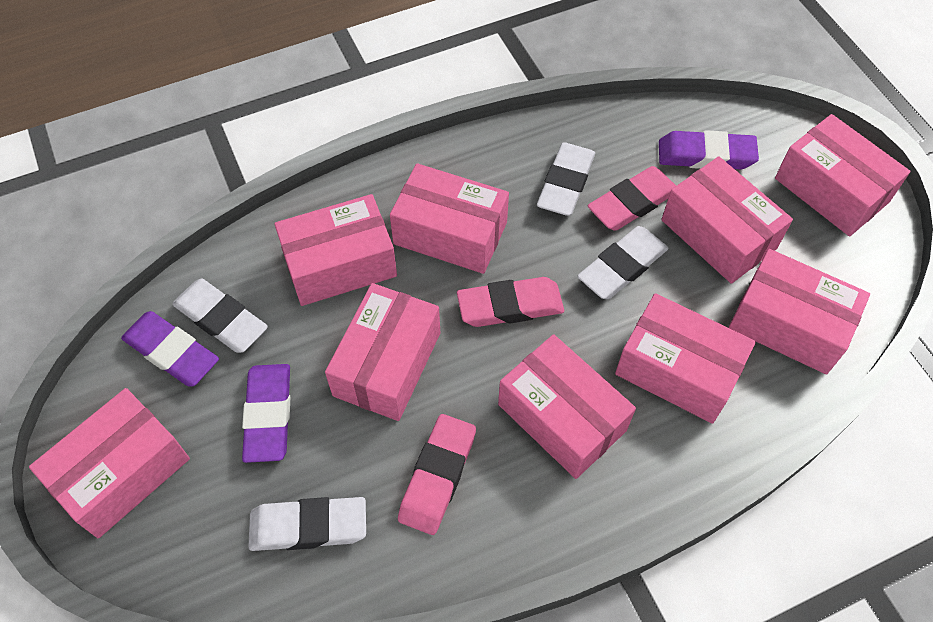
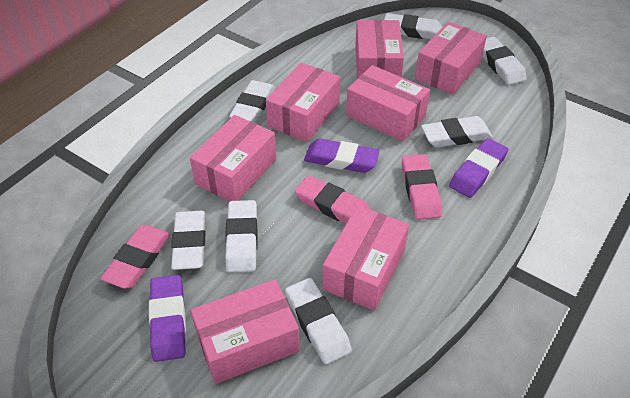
pink box: [29,388,190,538] [274,194,397,306] [325,283,440,421] [390,163,509,274] [498,334,636,479] [615,293,756,424] [662,156,793,284] [729,249,870,374] [775,114,911,236] = 9 -> [190,115,276,202] [191,279,300,384] [266,63,340,142] [322,206,409,311] [346,65,430,142] [355,20,404,79] [415,22,487,95] = 7
white eraser: [172,279,268,353] [248,497,366,551] [537,142,595,216] [577,226,668,299] = 4 -> [171,211,206,270] [225,200,258,272] [229,80,275,123] [285,278,352,365] [384,13,442,39] [421,116,493,148] [482,37,527,85] = 7

